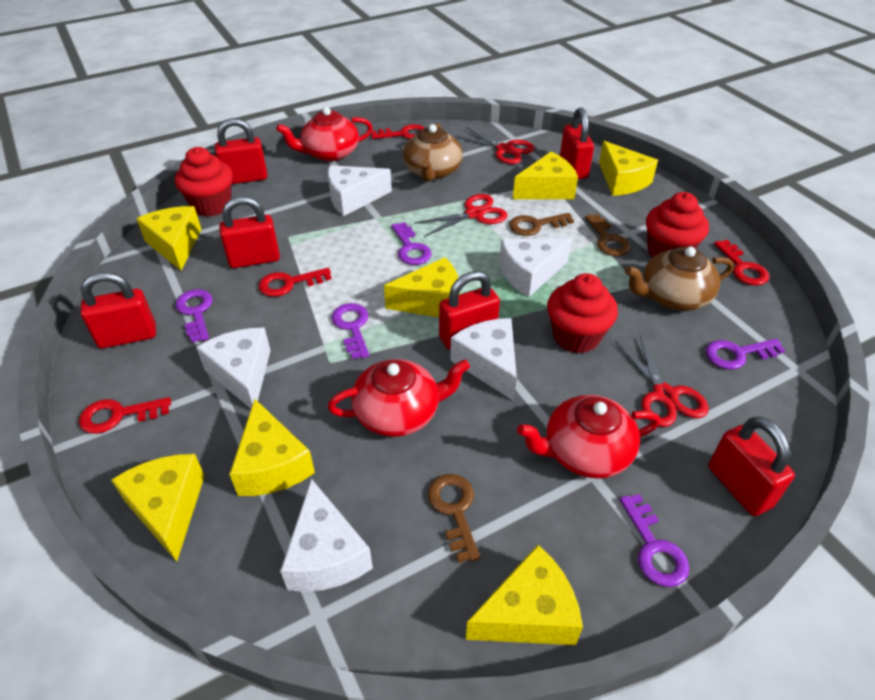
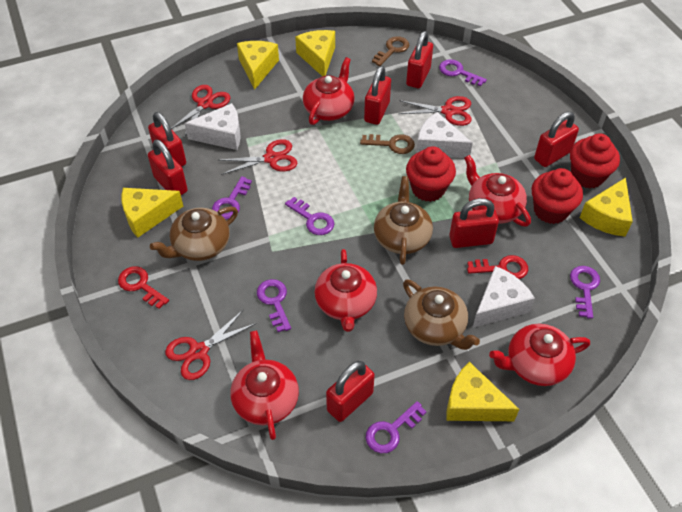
brown key: [428,474,480,563] [509,213,574,236] [585,214,631,256] = 3 -> [360,134,415,154] [372,36,409,66] = 2
brown teapot: [403,123,463,182] [625,247,734,311] = 2 -> [150,207,238,261] [374,176,433,265] [403,279,480,350] = 3
purple key: [175,289,213,343] [331,303,369,359] [391,222,432,265] [620,494,690,587] [706,339,785,370] = 5 -> [212,176,252,220] [257,279,291,332] [285,197,334,235] [366,401,426,453] [439,59,487,86] [570,266,600,319] = 6
red key: [79,397,171,434] [259,268,331,297] [371,124,425,139] [714,240,769,286] = 4 -> [118,266,169,309] [467,255,528,279] = 2
red padlock: [80,272,156,348] [215,118,267,184] [219,196,280,268] [439,271,500,350] [560,108,594,179] [708,416,795,516] = 6 -> [148,112,186,167] [148,139,188,195] [326,361,375,422] [364,66,391,125] [406,31,433,88] [449,198,499,248] [534,111,579,167] = 7
red scissors: [414,194,508,237] [455,127,535,164] [615,335,709,427] = 3 -> [165,309,256,380] [171,85,230,137] [218,139,297,175] [398,96,472,126] = 4
red teapot: [276,107,373,161] [328,359,470,437] [517,395,660,479] = 3 -> [230,331,299,440] [303,57,355,125] [314,249,377,332] [464,155,531,227] [489,324,590,386] = 5
white cheese: [196,327,271,409] [280,479,373,592] [328,165,392,216] [450,318,517,401] [499,238,572,297] = 5 -> [184,103,241,150] [416,112,473,158] [473,266,535,328] = 3
yellow cheese: [111,454,205,562] [137,206,201,271] [229,399,315,496] [384,257,460,317] [466,545,583,645] [513,152,578,199] [599,141,658,196] = 7 -> [121,188,183,238] [237,41,279,90] [295,30,335,76] [446,362,519,421] [579,178,633,237] = 5

